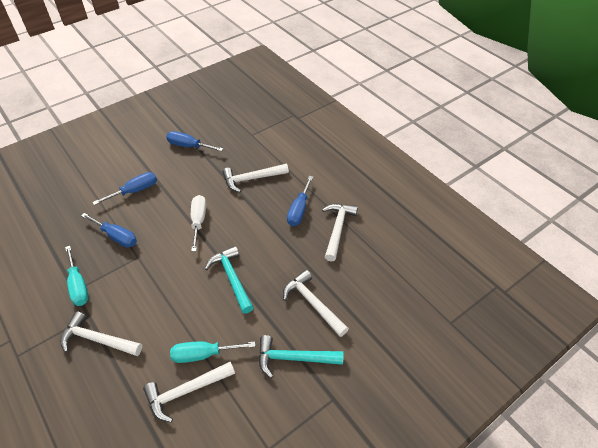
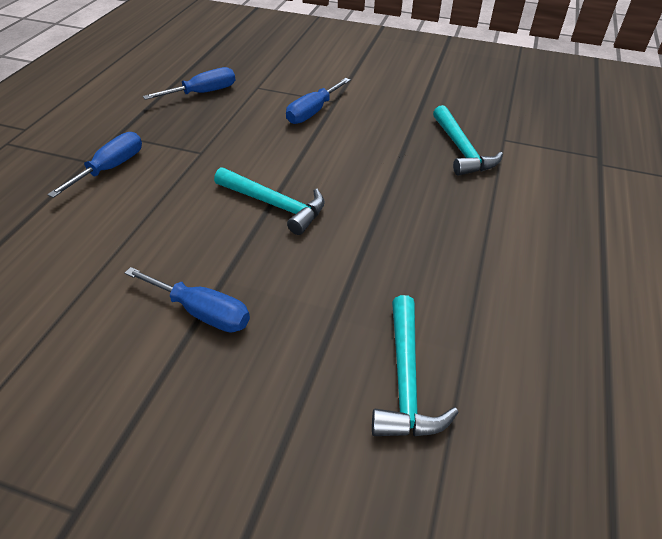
turquoise hammer: [205,246,254,314] [259,335,343,378] = 2 -> [214,167,325,235] [372,295,459,436] [433,105,503,176] = 3
turquoise screwdriver: [65,246,89,306] [170,341,255,363] = 2 -> none = 0
white hammer: [60,311,142,356] [143,362,235,422] [222,164,289,192] [283,270,349,337] [322,204,358,262] = 5 -> none = 0
white screwdriver: [191,195,206,252] = 1 -> none = 0

